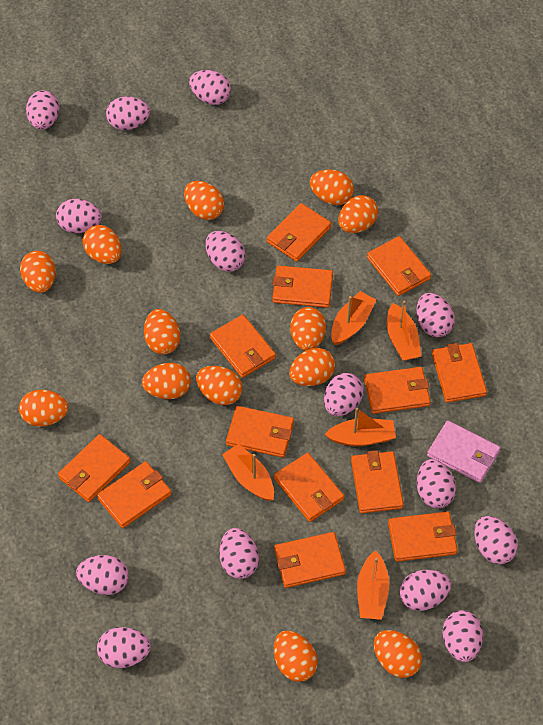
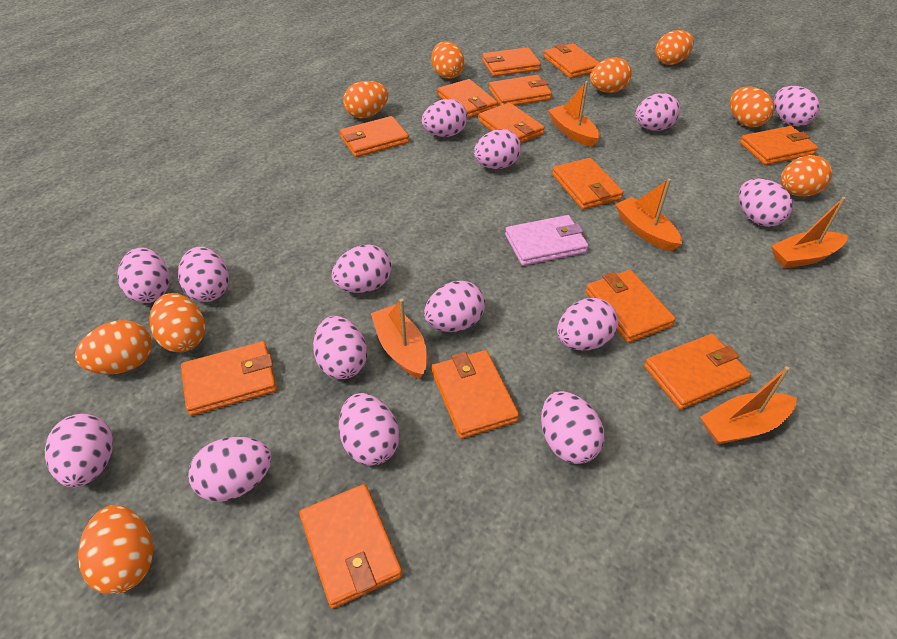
orange egg: [19,390,68,427] [20,251,56,293] [82,225,122,264] [142,363,191,399] [144,309,180,354] [184,181,224,220] [196,366,243,405] [274,631,318,682] [289,348,335,386] [290,307,326,351] [310,170,354,205] [338,195,378,233] [374,630,422,678] = 13 -> [75,320,152,374] [78,505,153,594] [149,293,205,352] [343,81,388,119] [432,41,465,79] [590,58,632,93] [656,30,694,65] [730,87,774,127] [780,155,832,197] = 9
pink egg: [26,90,60,130] [56,199,102,233] [76,555,129,595] [97,627,151,668] [106,97,150,130] [189,70,231,105] [205,231,246,272] [219,528,259,579] [324,373,363,416] [399,570,451,611] [416,293,455,337] [417,459,456,508] [442,610,483,662] [474,516,518,564] = 14 -> [45,414,113,487] [117,247,170,303] [178,247,229,302] [188,437,272,502] [313,316,367,379] [332,244,392,293] [339,393,399,466] [422,99,467,137] [424,281,485,332] [474,129,521,169] [541,391,604,464] [557,298,618,350] [635,93,680,131] [739,179,793,227] [774,86,820,126] = 15

